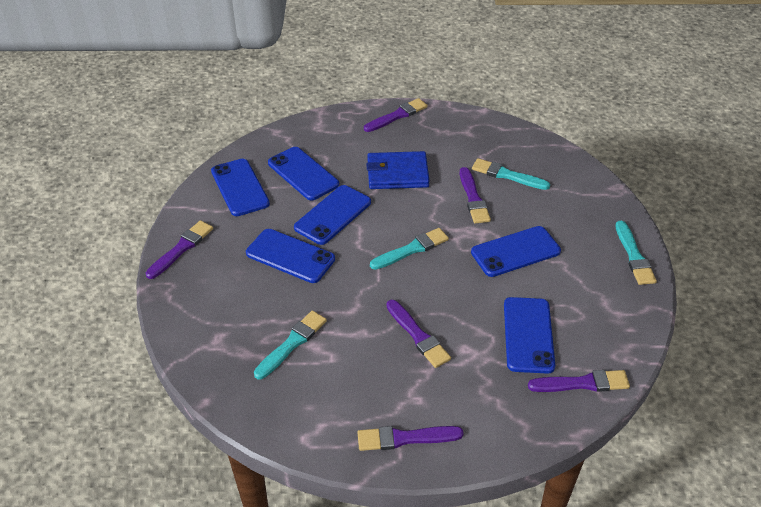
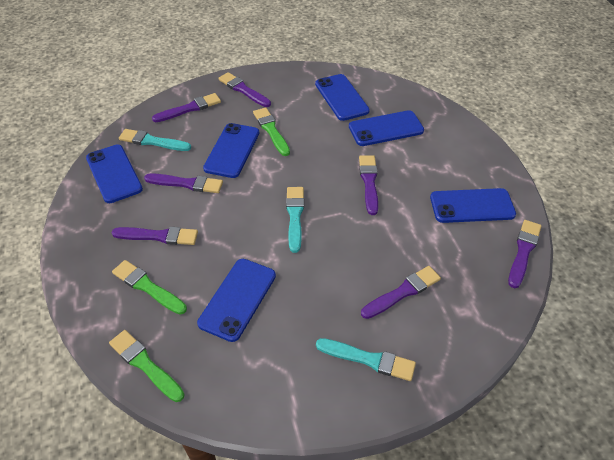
blue wallet: [366,151,430,189] = 1 -> none = 0
green brush: none = 0 -> [109,330,185,402] [112,260,187,314] [253,107,290,156] = 3
purple brush: [146,220,213,279] [357,426,463,451] [364,98,427,132] [386,300,451,368] [460,167,491,223] [528,370,630,392] = 6 -> [111,227,198,245] [144,173,223,193] [152,93,221,122] [218,72,271,107] [359,155,378,215] [361,266,441,319] [508,220,542,288] = 7
turquoise brush: [254,311,327,379] [370,228,449,270] [472,158,550,190] [615,221,657,285] = 4 -> [119,129,191,151] [286,187,304,253] [316,338,416,381] = 3

